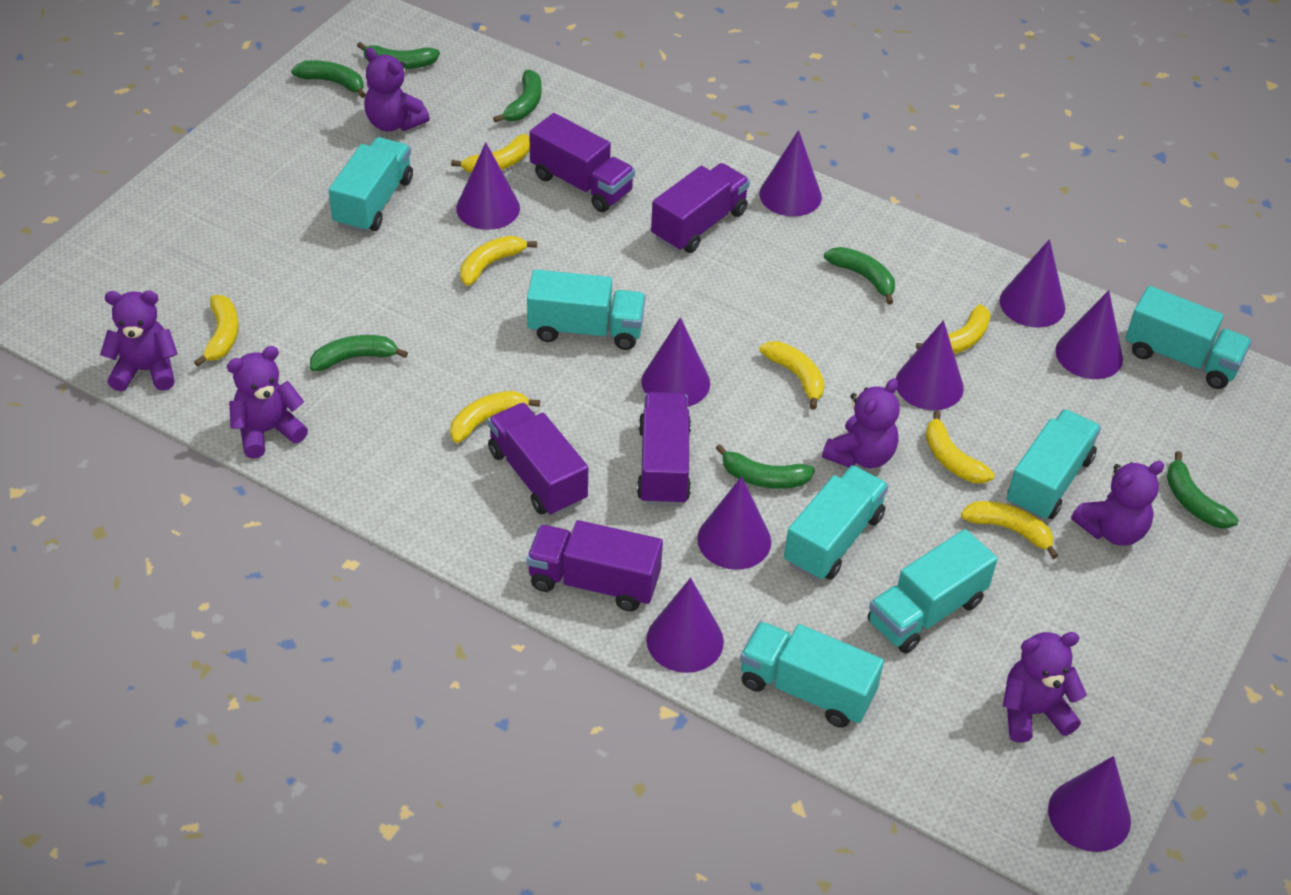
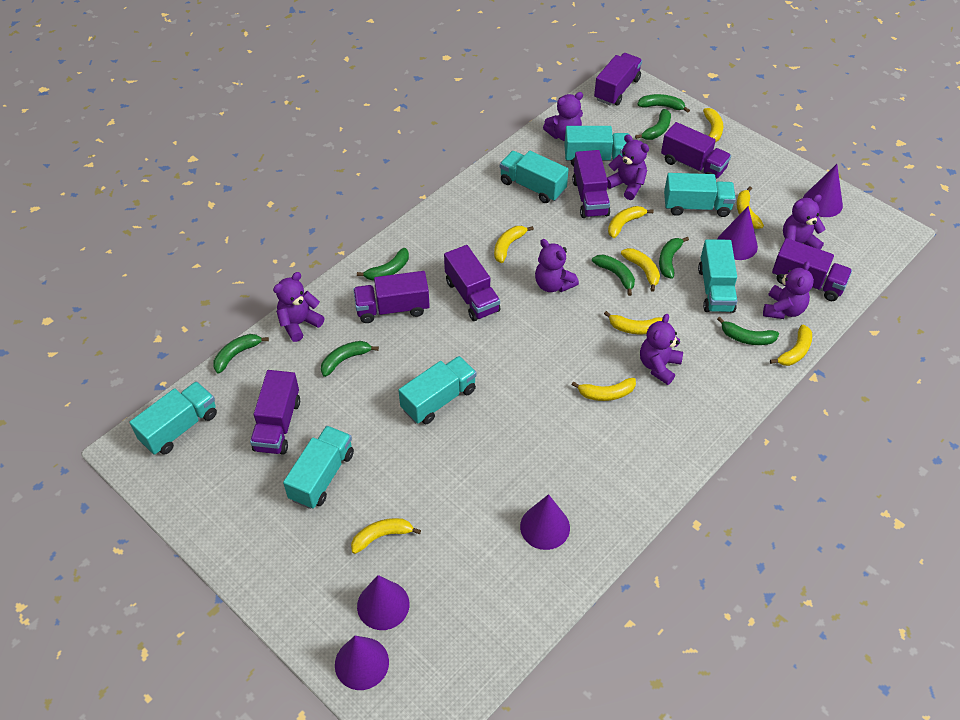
green banana: [291,60,366,98] [310,335,408,371] [357,42,440,69] [493,70,542,123] [716,444,815,489] [824,247,895,304] [1167,451,1239,528] = 7 -> [213,334,269,374] [321,341,379,377] [357,248,409,281] [592,255,635,296] [635,109,671,140] [637,94,690,113] [659,236,689,279] [717,317,779,345] = 8
purple cone: [456,142,520,230] [642,317,710,407] [646,578,724,673] [697,476,771,570] [759,130,822,217] [896,320,964,410] [999,239,1065,328] [1048,756,1131,852] [1055,290,1123,379] = 9 -> [335,636,389,690] [357,575,409,630] [520,494,570,550] [717,206,758,260] [803,164,843,217] = 5
purple teddy bear: [100,291,178,391] [227,346,308,459] [364,48,430,131] [822,378,900,468] [1003,632,1087,743] [1071,461,1164,545] = 6 -> [273,272,324,342] [535,239,579,292] [543,92,583,141] [607,134,649,200] [640,314,683,385] [763,261,814,319] [783,195,826,249] = 7
purple truck: [488,403,588,516] [527,520,663,611] [529,113,635,212] [637,392,691,506] [651,163,750,253] = 5 -> [250,370,300,454] [353,271,430,323] [444,245,500,321] [572,150,610,218] [594,53,642,106] [661,122,731,179] [772,238,852,301] = 7
yellow banana: [194,295,238,367] [450,391,540,443] [451,134,530,173] [460,236,537,286] [759,341,825,410] [916,304,991,354] [926,410,995,483] [961,501,1059,559] = 8 -> [351,518,421,554] [494,226,534,263] [572,378,636,401] [604,311,662,334] [608,206,653,238] [621,248,660,292] [703,108,723,142] [737,186,764,229] [770,325,812,366] = 9

